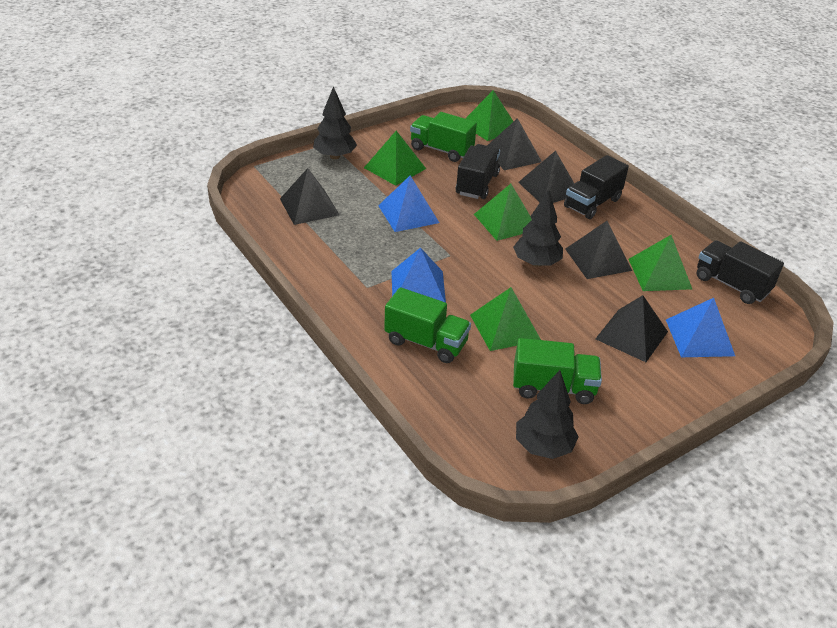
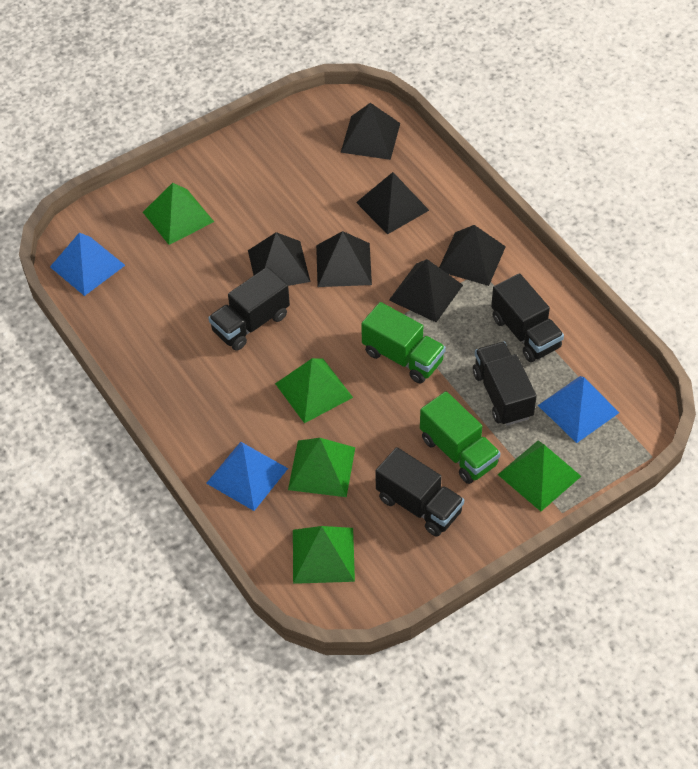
black pyramid: [280,168,340,225] [487,118,542,170] [518,151,574,203] [565,221,632,279] [595,295,668,362] = 5 -> [248,232,311,286] [316,231,372,287] [341,103,400,160] [356,172,429,235] [389,259,463,322] [439,225,506,286] = 6
black tree: [313,86,357,159] [513,190,563,267] [516,370,578,459] = 3 -> none = 0
black truck: [456,144,500,199] [564,155,629,219] [696,240,784,304] = 3 -> [208,267,290,351] [376,447,464,537] [473,342,537,426] [491,273,564,362] = 4
green truck: [384,287,471,363] [410,112,477,162] [513,338,602,404] = 3 -> [361,302,446,384] [420,391,501,484] = 2

